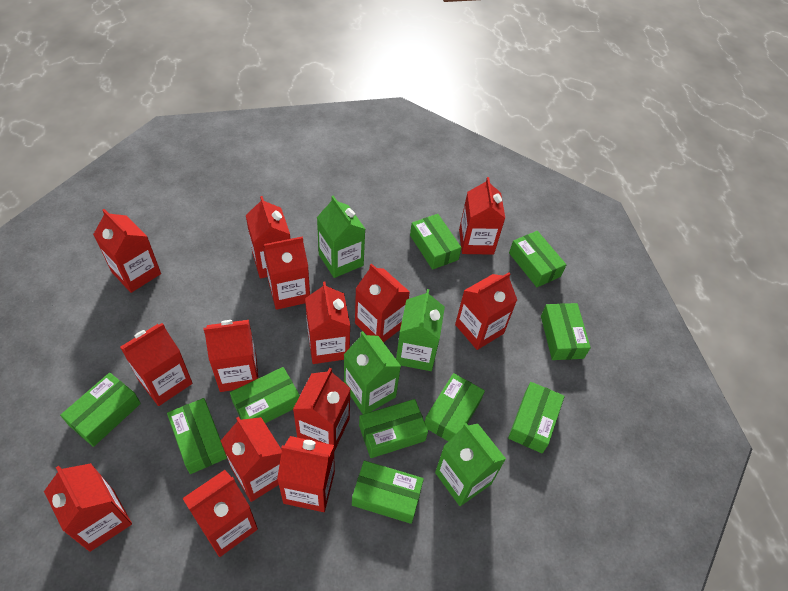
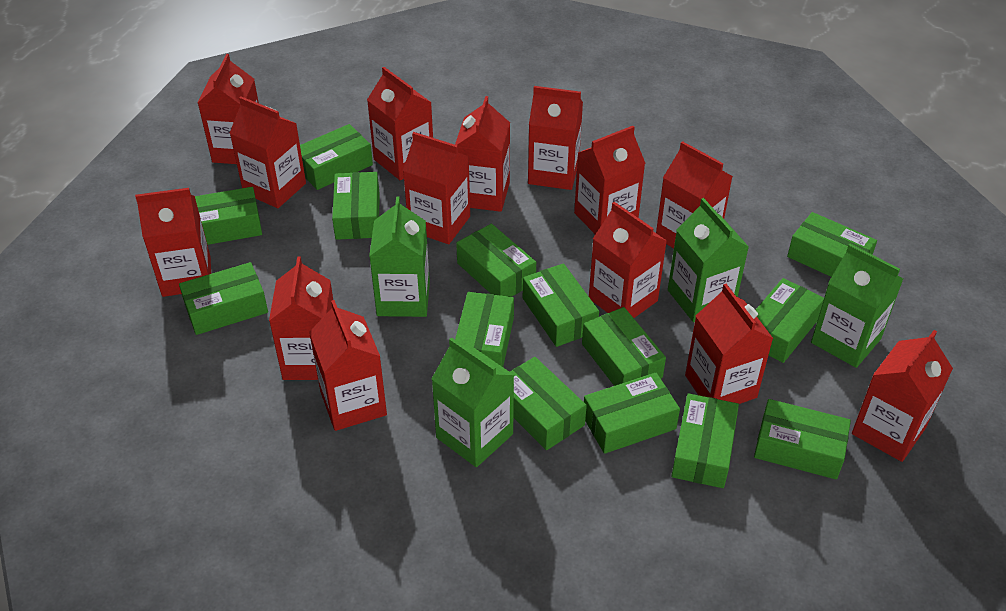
green box: [60,373,141,447] [167,398,227,474] [230,367,300,423] [352,461,424,524] [359,399,428,458] [410,214,462,270] [425,373,485,441] [508,382,565,453] [509,231,566,287] [541,303,591,360] = 10 -> [179,262,268,335] [195,187,262,245] [300,124,373,190] [332,172,380,240] [455,292,514,367] [456,224,536,297] [510,357,587,450] [523,263,599,347] [582,307,666,386] [584,372,680,454] [671,393,739,488] [754,399,851,479] [756,278,824,363] [787,212,877,277] = 14

